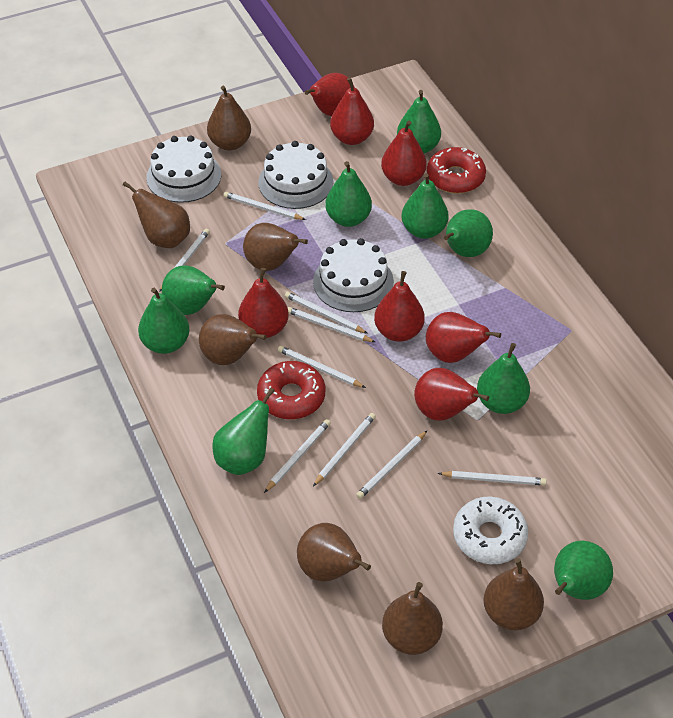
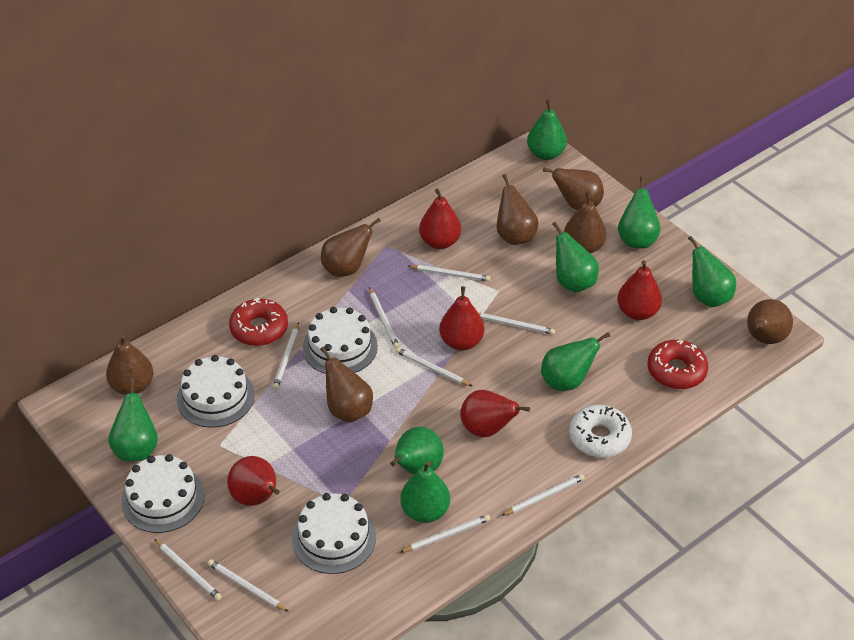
green pear: [138,288,190,354] [162,265,225,315] [212,388,275,475] [325,161,372,227] [397,90,441,154] [401,173,449,239] [444,209,493,257] [477,343,530,414] [554,541,613,600] = 9 -> [108,378,158,461] [390,427,444,474] [400,461,450,523] [527,99,567,160] [541,332,610,391] [552,222,599,293] [618,176,660,248] [688,236,736,307] = 8
red pear: [238,268,289,338] [305,73,355,116] [330,77,374,145] [374,271,425,342] [381,121,427,186] [414,368,489,421] [426,312,501,363] = 7 -> [227,456,280,506] [419,188,461,249] [439,286,484,350] [460,390,530,438] [617,260,662,320] = 5
white cake: [146,135,221,203] [258,141,334,209] [313,238,394,312] = 3 -> [121,454,205,533] [177,355,255,428] [292,493,376,574] [303,307,378,374] = 4

